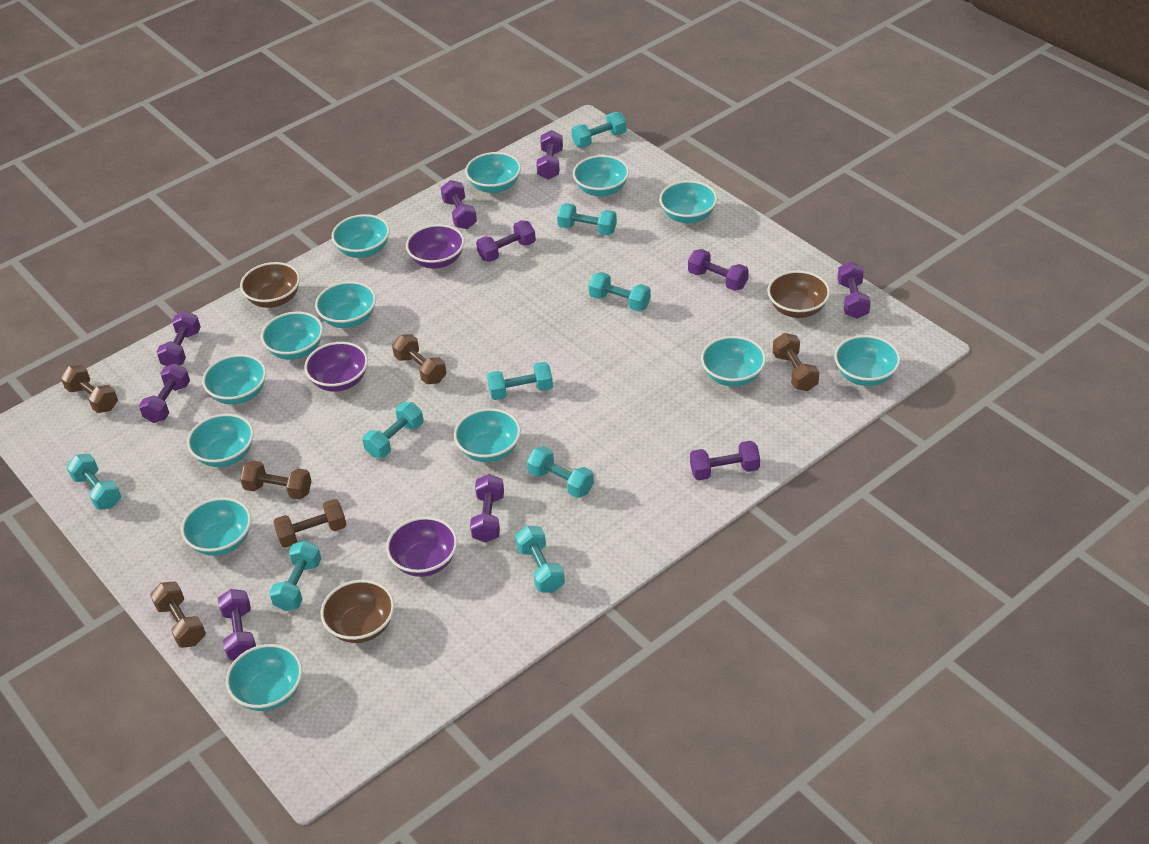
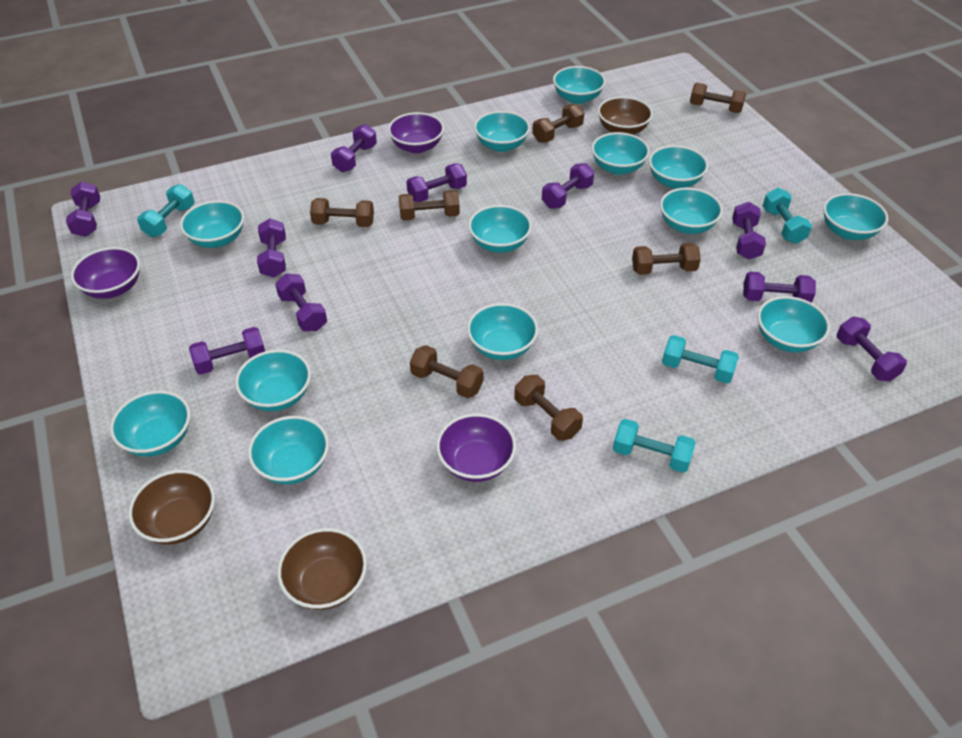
brown dumbbell: [61,365,118,413] [150,582,206,648] [240,460,312,500] [273,499,347,548] [392,334,447,384] [773,333,819,391] = 6 -> [310,198,374,227] [399,190,460,220] [410,345,483,398] [514,375,583,441] [532,104,584,143] [632,243,701,275] [690,83,746,113] = 7
turquoise dumbbell: [66,454,121,510] [269,540,321,611] [362,402,423,458] [487,362,553,400] [515,526,565,593] [527,446,594,498] [557,203,617,236] [571,112,627,148] [589,272,651,312] = 9 -> [137,184,195,237] [613,419,696,473] [662,335,739,383] [763,188,812,244] = 4

